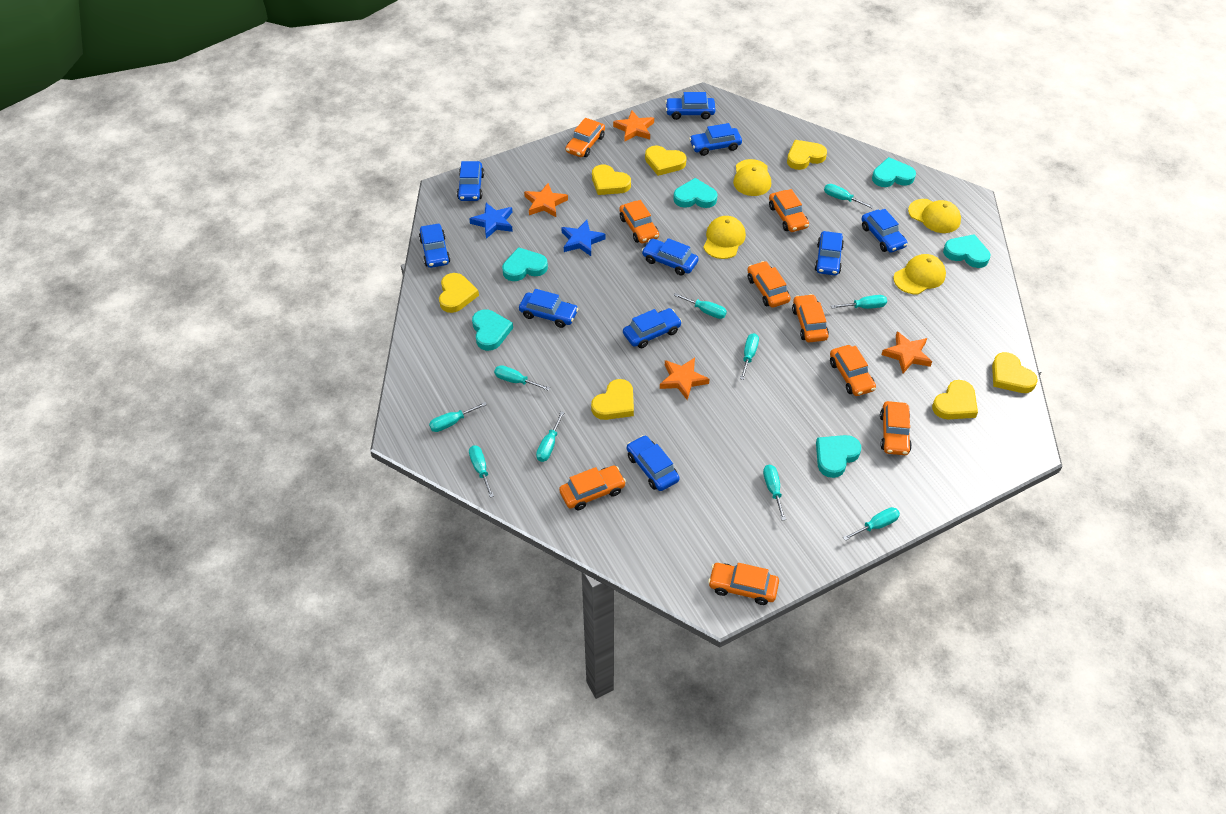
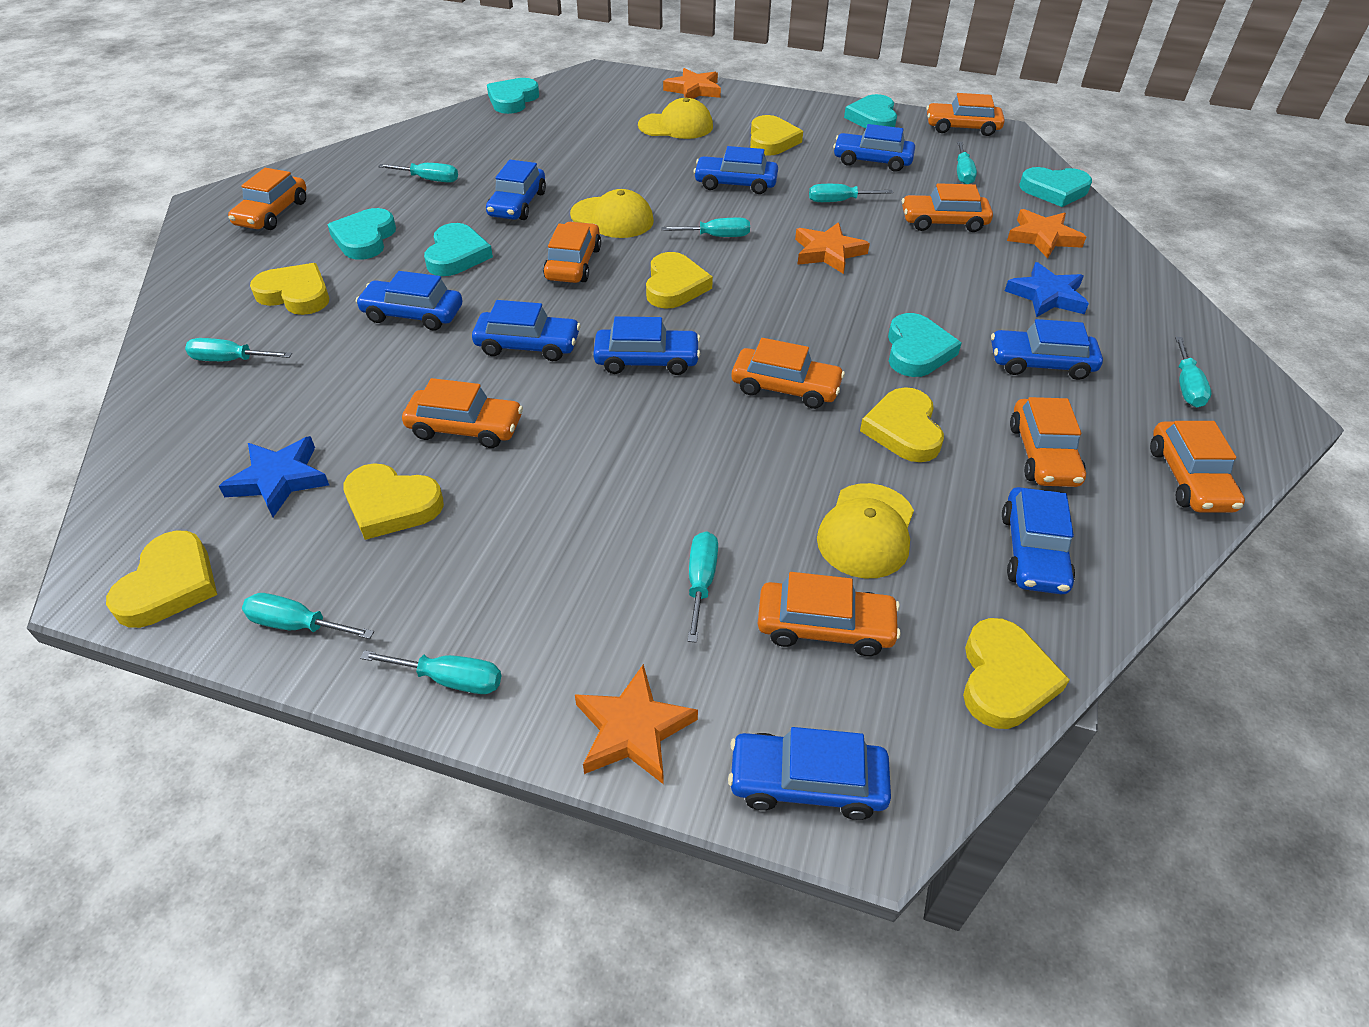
blue car: [419,223,450,268] [457,161,484,201] [519,289,579,328] [623,308,682,348] [627,435,680,491] [642,238,699,275] [665,92,716,120] [689,123,742,156] [814,231,844,276] [862,209,908,253] = 10 -> [355,271,463,331] [472,300,581,361] [486,160,546,220] [593,316,700,375] [693,146,778,194] [728,727,891,820] [833,124,915,172] [991,319,1103,380] [1002,487,1075,594] = 9
turquoise screwdriver: [429,402,487,432] [469,445,494,498] [494,365,550,391] [536,412,565,462] [674,293,727,319] [740,333,759,380] [763,465,786,520] [824,184,873,208] [831,295,887,309] [843,507,900,541] = 10 -> [185,338,292,361] [242,593,374,639] [360,650,502,694] [378,163,458,183] [661,218,750,237] [687,531,718,643] [809,184,893,202] [957,142,977,184] [1175,336,1212,407] = 9
yellow cap: [704,216,746,259] [733,159,771,196] [893,254,946,294] [908,199,961,233] = 4 -> [570,189,654,238] [638,98,713,139] [817,483,914,578] = 3

